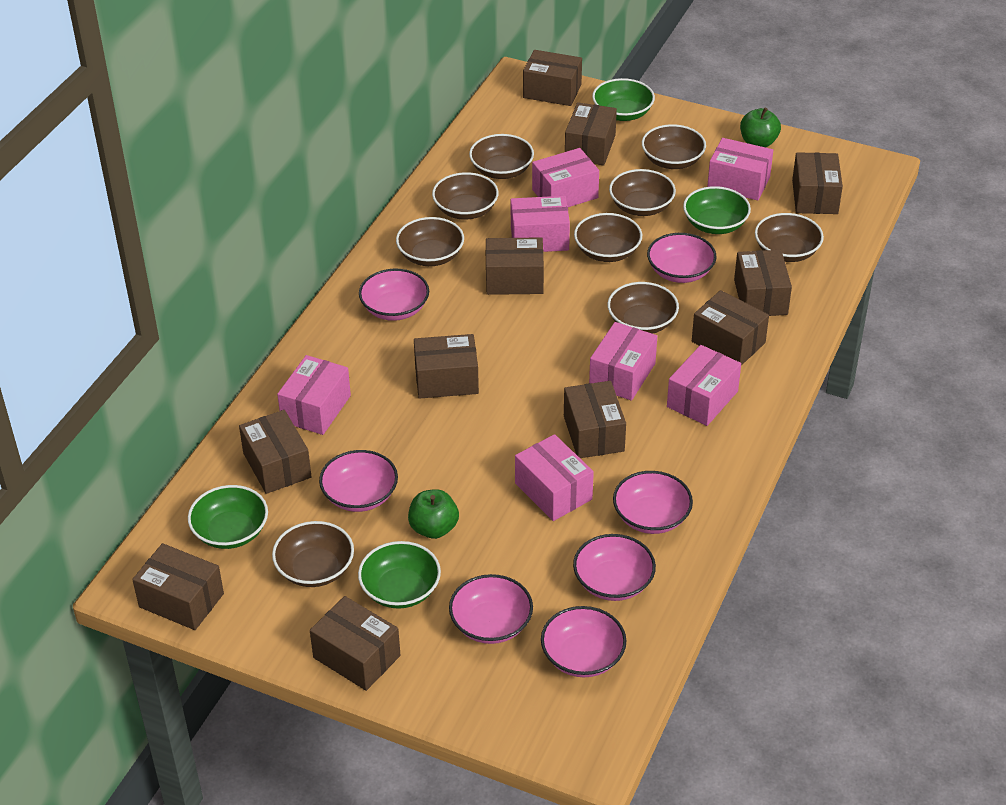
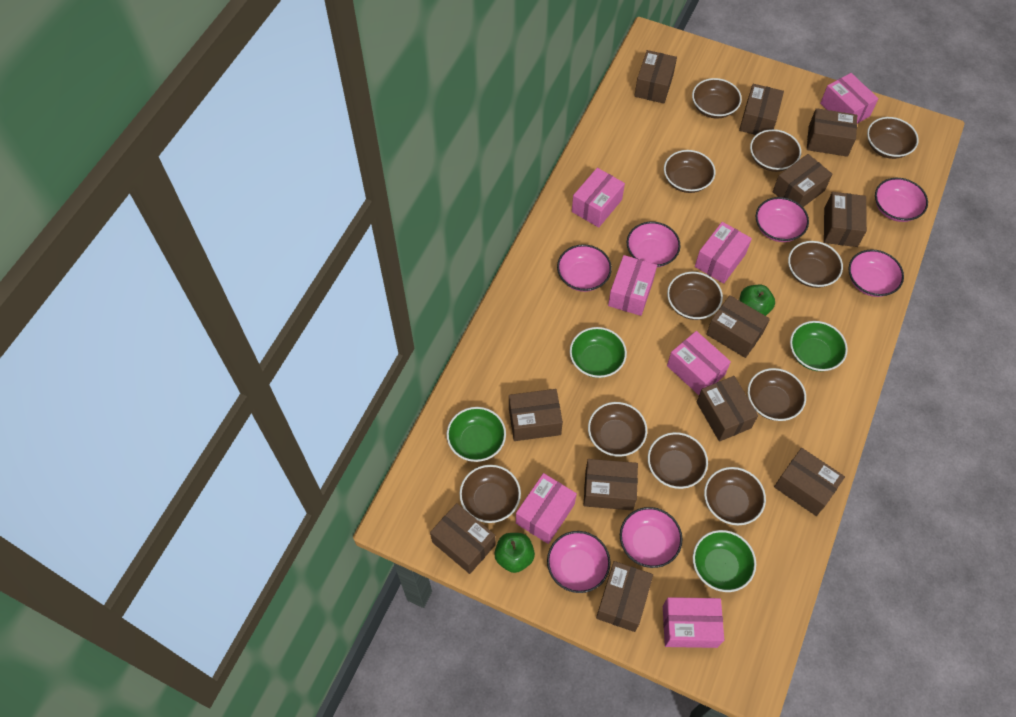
brown bowl: [272,521,354,587] [396,217,464,266] [432,172,499,220] [469,134,534,179] [574,213,642,262] [607,282,679,334] [609,169,676,216] [642,124,706,169] [755,213,824,262] = 9 -> [459,465,521,523] [588,402,647,457] [648,432,708,489] [664,150,715,193] [667,272,723,320] [692,78,742,119] [704,467,766,525] [748,368,806,421] [750,129,801,172] [788,241,843,288] [867,117,919,159] = 11
brown box: [132,543,224,630] [239,410,312,494] [310,596,400,691] [414,334,479,399] [486,237,544,295] [523,50,582,106] [564,381,626,458] [565,102,617,166] [692,290,769,366] [734,250,792,316] [792,152,843,214] = 11 -> [430,503,496,574] [509,389,563,441] [584,459,638,511] [596,561,653,632] [635,50,677,104] [697,376,758,442] [706,295,770,358] [739,84,784,135] [773,154,832,207] [774,448,845,516] [807,108,857,157] [824,192,867,247] = 12

